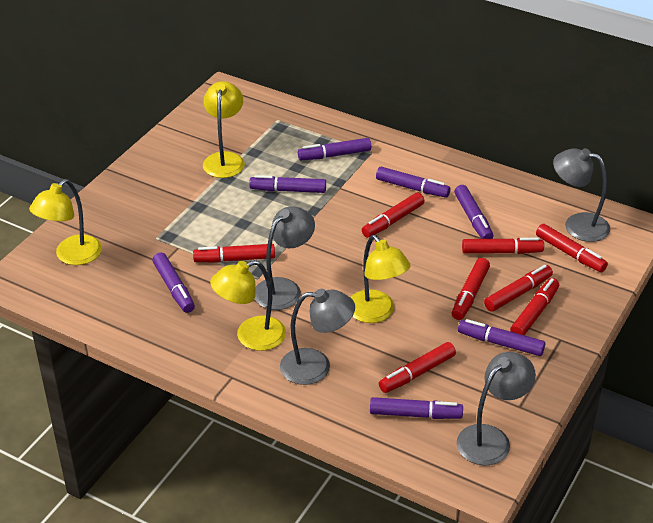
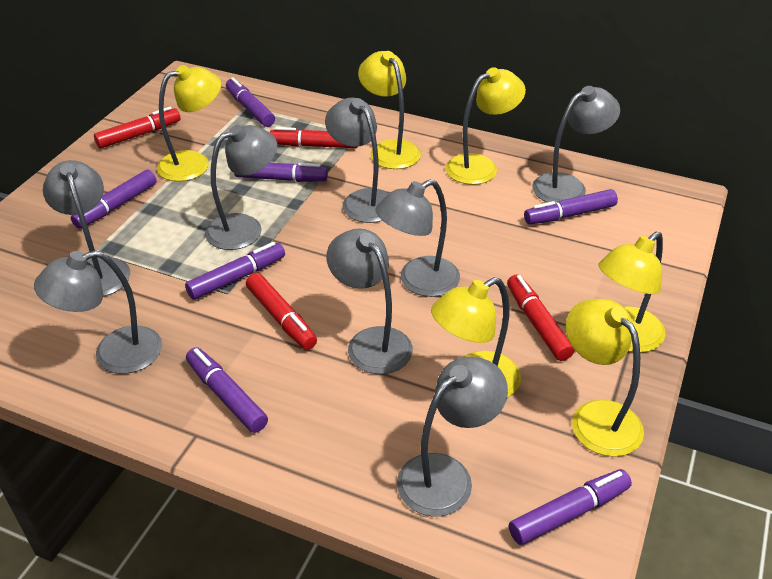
grey lamp: [255,206,315,310] [280,289,355,385] [456,352,536,466] [553,148,610,242] = 4 -> [34,250,162,374] [43,160,130,297] [205,125,277,250] [325,98,388,223] [326,229,413,374] [376,179,460,297] [397,357,508,517] [532,86,620,203] = 8
red marker: [193,244,275,263] [362,193,425,238] [379,342,456,393] [452,258,490,320] [462,238,544,254] [484,265,553,312] [510,278,559,335] [536,224,608,272] = 8 -> [94,107,181,149] [246,273,317,350] [270,127,357,148] [507,274,574,361] = 4
yellow lamp: [29,179,102,265] [203,81,245,178] [210,260,286,351] [350,235,411,323] = 4 -> [157,65,221,182] [358,51,421,169] [431,277,521,398] [446,67,526,185] [566,299,644,457] [598,232,666,352] = 6

